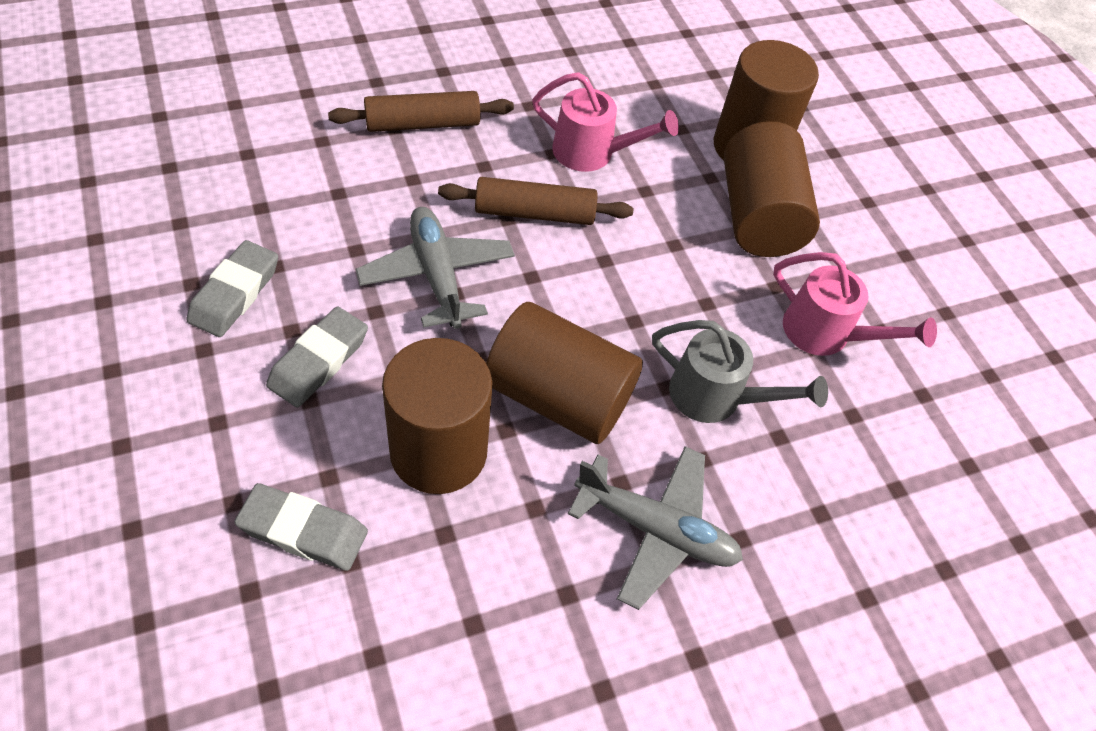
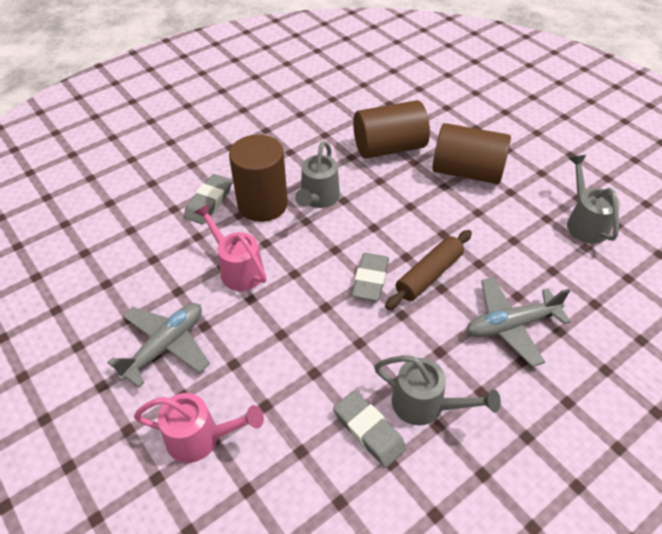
brown cylinder: [382,338,492,494] [486,302,643,444] [714,40,819,161] [724,121,820,257] = 4 -> [229,135,288,222] [353,100,430,159] [433,123,511,184] = 3
brown rolling pin: [328,91,514,132] [438,177,633,225] = 2 -> [385,230,472,310] = 1
grey watering can: [652,320,828,423] = 1 -> [295,141,340,208] [374,355,501,426] [567,155,620,244] = 3

